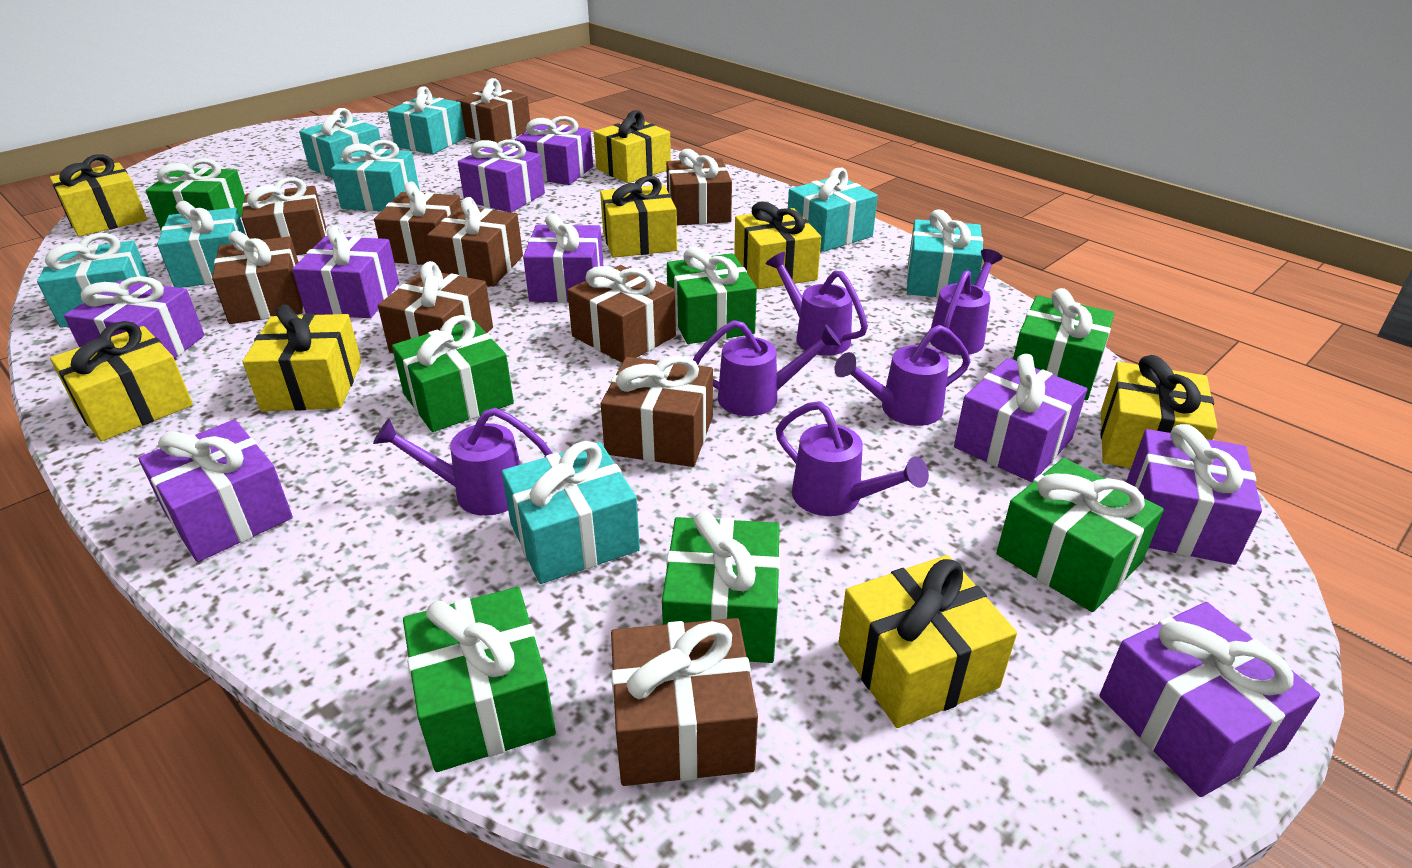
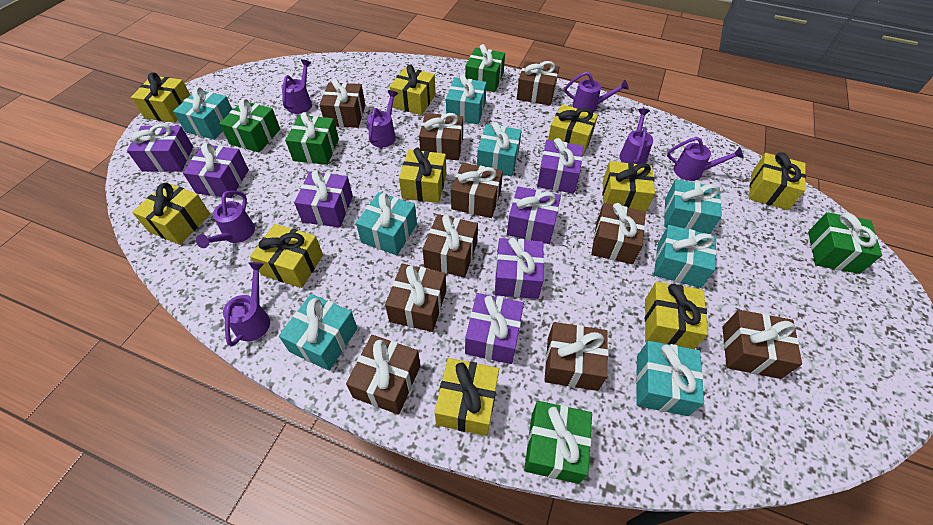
green gift: [146,158,245,230] [392,315,514,432] [403,587,556,772] [662,511,780,663] [667,247,757,344] [996,458,1164,612] [1013,288,1114,400] = 7 -> [219,99,280,153] [285,112,339,165] [465,44,505,92] [524,401,592,484] [808,212,882,274] = 5
purple gift: [64,276,204,359] [138,420,293,562] [292,225,399,318] [458,139,545,212] [515,116,593,185] [523,214,603,303] [954,354,1087,482] [1099,602,1320,797] [1127,424,1262,565] = 9 -> [127,124,193,172] [183,143,249,198] [294,170,353,228] [465,293,524,364] [495,238,544,299] [507,186,561,244] [537,138,584,194] = 7
purple watering can: [373,408,552,516] [693,320,841,416] [766,252,868,356] [776,401,929,516] [835,325,970,426] [930,249,1003,355] = 6 -> [196,191,255,248] [223,262,270,346] [281,59,312,114] [367,90,398,147] [564,72,629,112] [619,108,653,164] [667,137,744,181] = 7
yellow gift: [50,154,147,237] [50,321,193,441] [242,304,362,411] [594,110,671,183] [600,176,677,258] [734,202,821,289] [838,555,1017,728] [1100,355,1218,468] = 8 -> [131,72,190,123] [132,182,210,245] [250,224,323,288] [390,65,436,115] [399,148,446,203] [435,358,499,436] [548,105,598,156] [603,161,655,212] [645,282,708,349] [749,152,806,210] = 10

